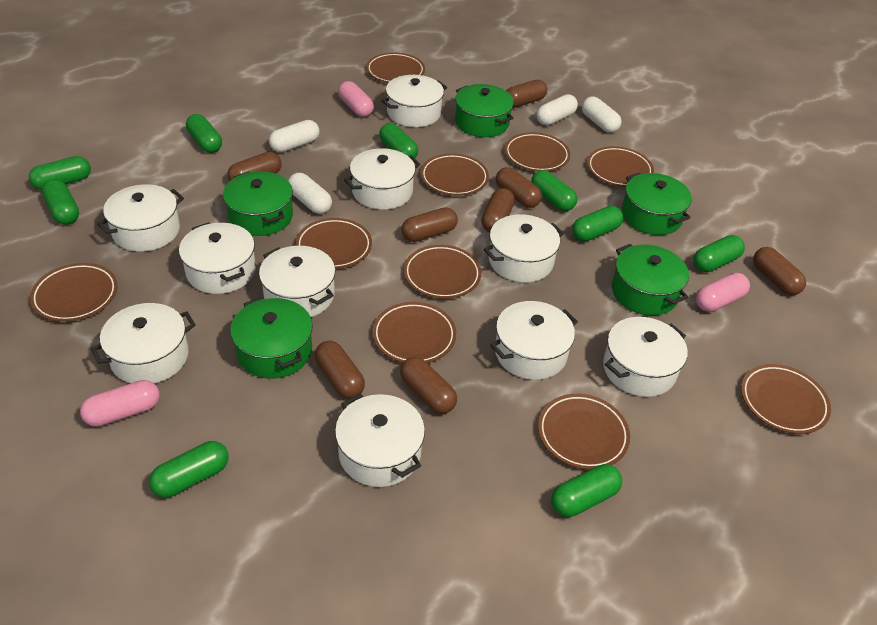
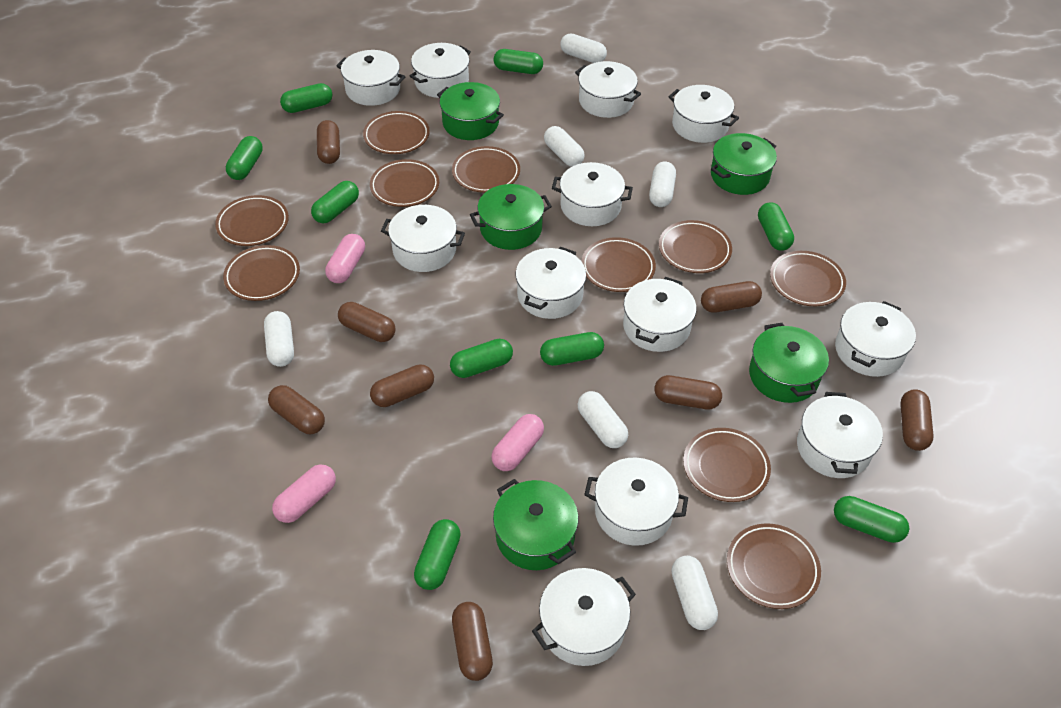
white capsule: [269,120,320,152] [288,173,332,214] [537,94,578,125] [582,96,622,133] = 4 -> [264,311,294,367] [544,126,585,167] [560,33,607,63] [578,391,628,448] [649,162,676,207] [671,556,718,630] = 6
white pot: [91,303,196,384] [97,184,184,252] [179,222,256,294] [259,246,335,317] [335,394,425,487] [344,148,420,210] [381,75,447,127] [484,214,564,282] [490,301,578,380] [603,317,688,397] = 10 -> [336,50,405,106] [381,205,465,272] [410,43,471,98] [515,247,586,319] [532,568,636,666] [552,162,633,226] [575,61,641,118] [584,457,688,546] [623,277,697,352] [668,85,739,143] [797,392,883,478] [835,301,916,377] = 12

